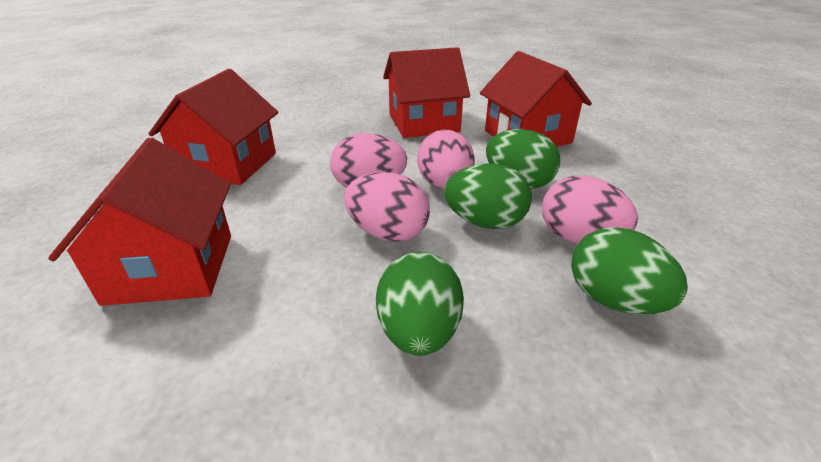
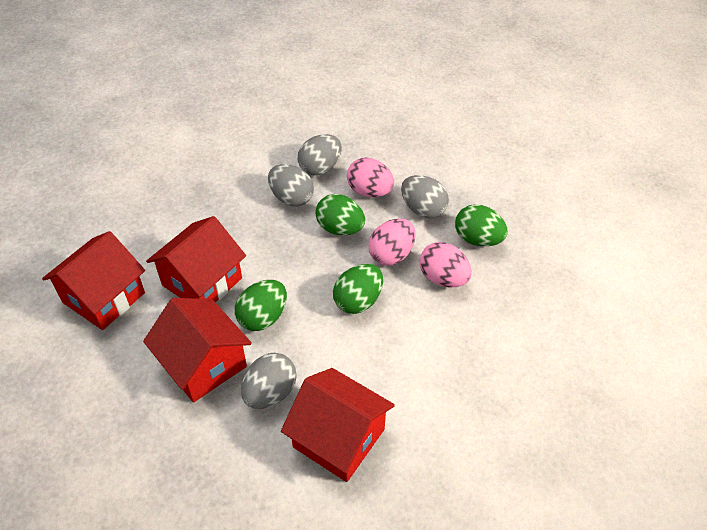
grey egg: none = 0 -> [241,353,296,409] [268,164,314,207] [297,134,342,175] [401,175,449,218] = 4
pink egg: [330,133,407,188] [344,172,430,242] [417,130,475,190] [542,176,638,244] = 4 -> [347,158,394,197] [368,218,416,266] [419,242,472,287] = 3

